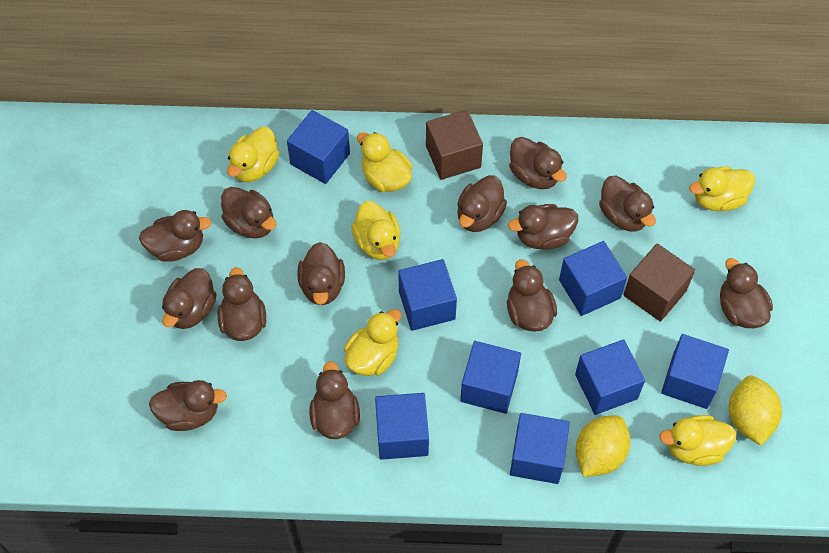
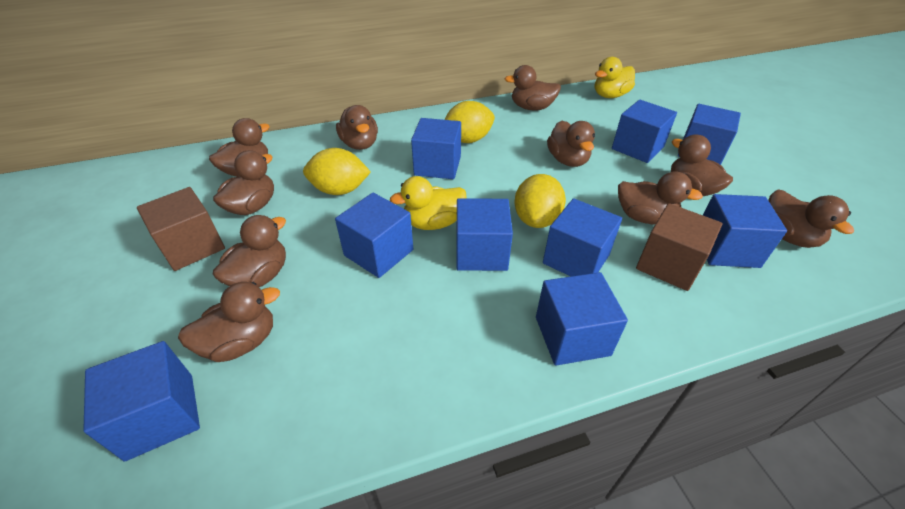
blue cube: [287,110,350,184] [375,393,429,460] [398,259,457,331] [460,341,521,414] [510,413,570,484] [559,241,627,316] [575,339,645,415] [661,334,729,409] = 8 -> [83,341,200,462] [335,193,413,278] [411,118,461,179] [456,198,513,271] [536,272,628,366] [543,198,622,276] [612,100,677,163] [678,104,741,165] [703,194,787,268] = 9
brown duck: [139,210,212,262] [149,380,227,431] [162,268,217,329] [218,267,266,341] [221,187,277,239] [297,242,345,305] [310,361,360,439] [457,175,507,232] [507,259,557,332] [508,204,578,249] [509,137,567,189] [599,175,656,232] [720,258,773,328] = 13 -> [178,282,280,362] [209,118,270,177] [213,150,274,215] [213,215,286,287] [336,105,378,150] [504,65,561,110] [547,121,595,167] [618,171,703,224] [671,134,733,196] [768,190,854,248] = 10
yellow duck: [227,127,279,182] [344,309,401,376] [351,201,401,260] [357,132,413,192] [659,415,737,466] [689,166,755,211] = 6 -> [390,176,467,230] [595,57,635,98] = 2
yellow lemon: [575,415,631,477] [729,376,782,446] = 2 -> [303,148,371,195] [444,101,495,143] [514,174,566,228] = 3

